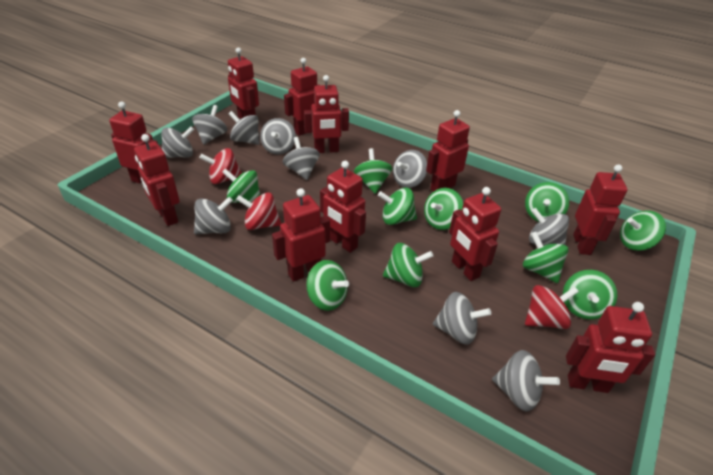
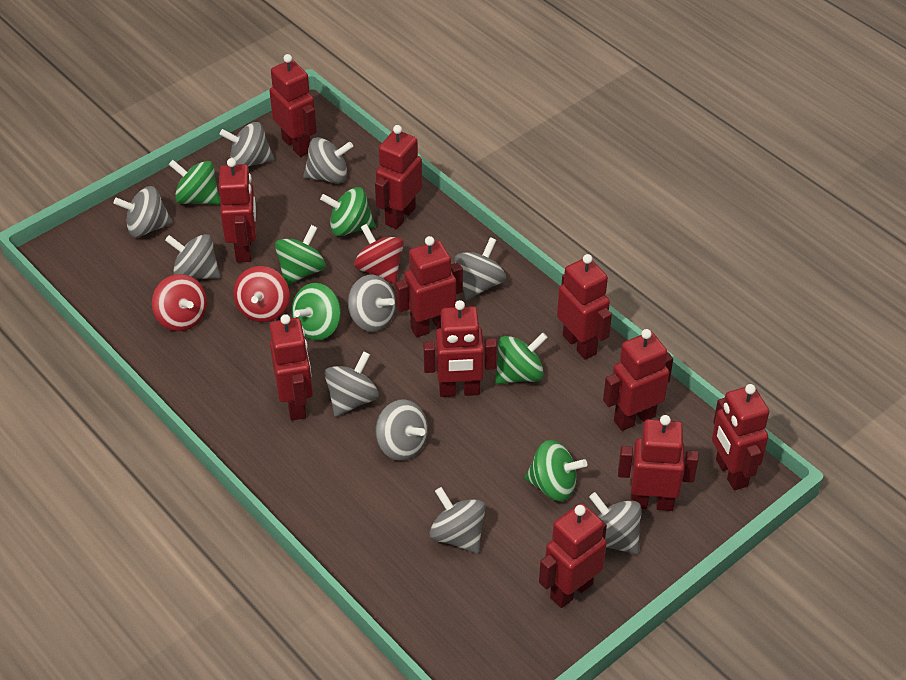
green spinning top: [222,168,260,203] [306,260,349,311] [354,148,392,194] [378,188,417,225] [383,243,433,287] [424,188,463,230] [523,232,569,283] [525,182,569,222] [563,270,617,320] [620,211,666,251] = 10 -> [168,160,220,204] [275,225,326,285] [292,283,341,340] [320,187,376,236] [495,332,548,384] [525,440,587,501] = 6

